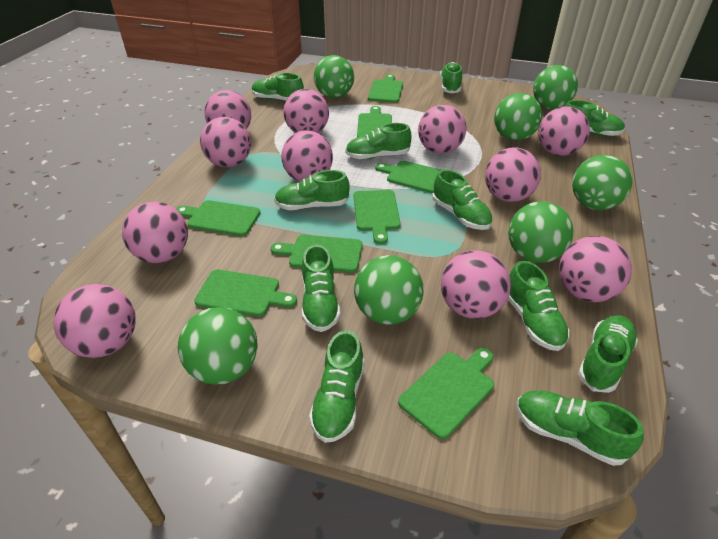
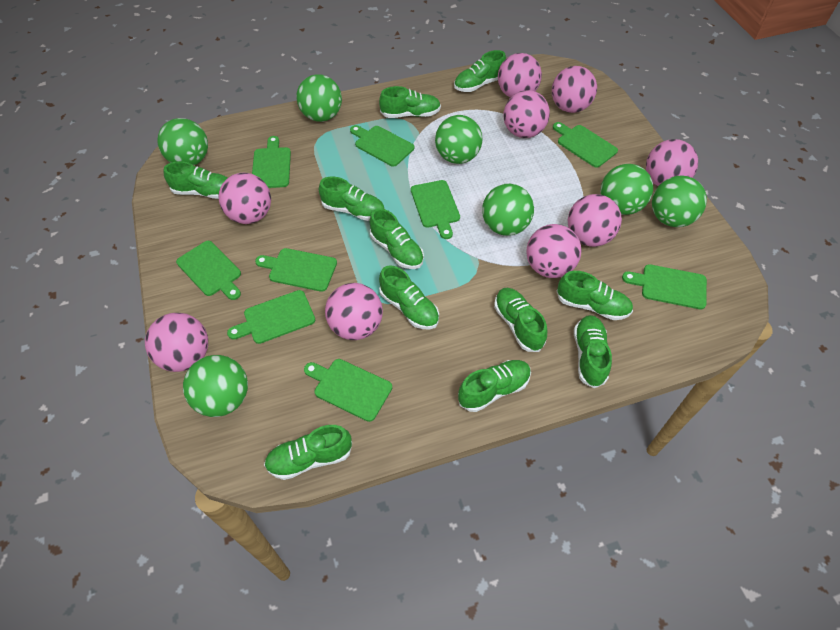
green cutting board: [176,200,261,236] [194,269,297,317] [271,235,363,273] [354,190,401,244] [357,106,392,137] [368,74,403,103] [375,161,440,194] [398,348,494,439] = 8 -> [176,241,241,300] [227,290,315,344] [252,136,291,188] [255,248,337,292] [304,359,392,422] [350,125,414,167] [411,180,460,239] [553,122,618,168] [622,264,707,309] = 9
pink ball: [53,284,136,358] [122,202,188,263] [200,117,251,167] [204,90,251,129] [281,130,333,182] [284,89,329,133] [418,105,466,154] [441,250,511,319] [485,147,541,202] [538,106,590,156] [559,236,632,302] = 11 -> [145,313,208,372] [218,173,271,224] [325,283,383,340] [498,53,542,98] [503,90,550,138] [526,224,582,278] [552,66,597,113] [568,194,622,247] [646,139,698,186] = 9

